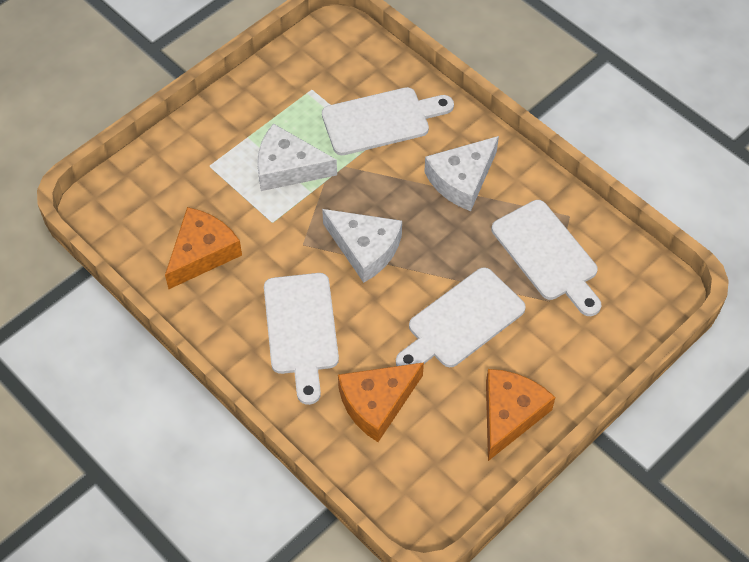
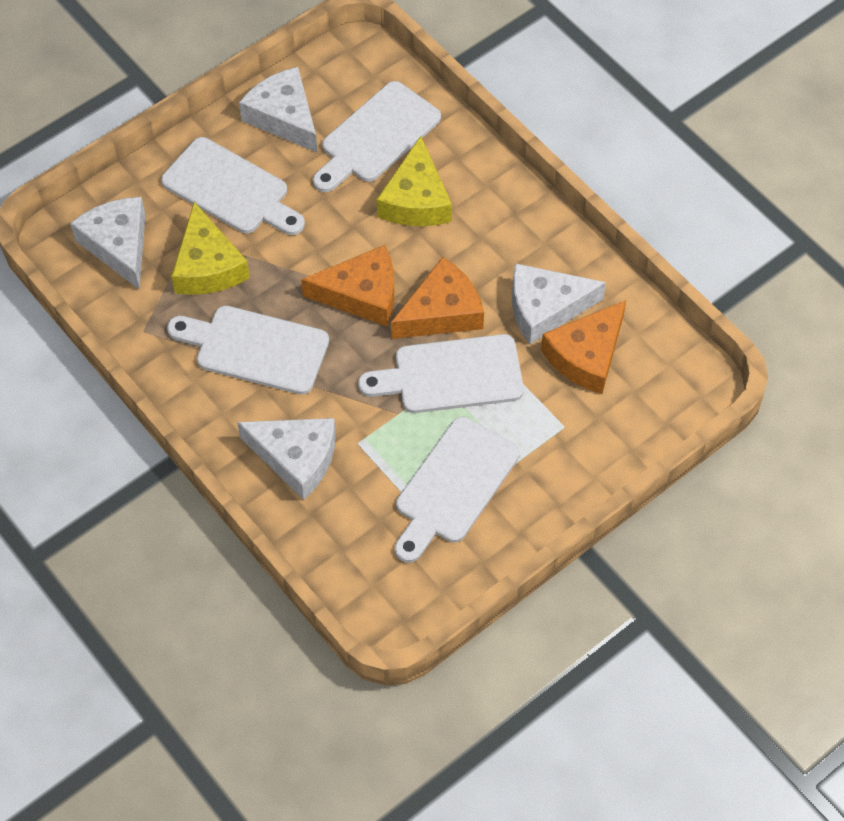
white cheese: [257,123,337,191] [322,209,402,283] [424,136,499,211] = 3 -> [70,197,145,290] [237,418,336,500] [239,67,318,153] [512,263,606,344] = 4
white cutting board: [264,273,339,405] [322,87,454,155] [396,267,526,367] [492,200,601,316] = 4 -> [161,137,305,235] [167,306,329,395] [313,81,441,192] [358,334,524,413] [395,417,520,563] = 5
yellow cheese: none = 0 -> [171,202,250,295] [377,136,452,226] = 2

